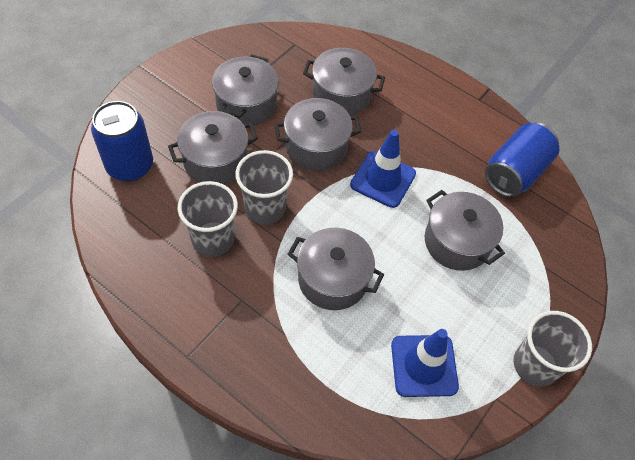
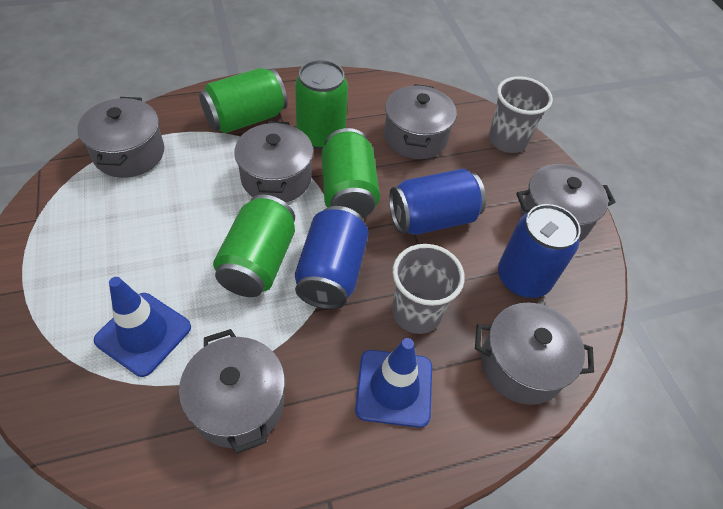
blue can: [91,101,153,181] [485,123,559,197] = 2 -> [295,206,369,309] [389,168,486,235] [498,204,580,298] = 3
green can: none = 0 -> [199,68,287,133] [213,194,295,297] [295,60,348,150] [321,128,380,218] = 4
grey cup: [178,181,238,257] [235,150,293,224] [513,311,592,387] = 3 -> [392,244,465,334] [489,76,553,153] = 2

